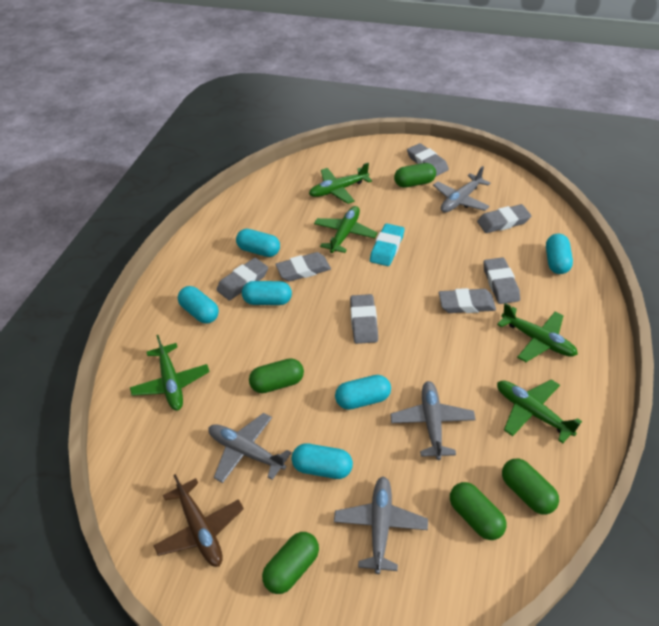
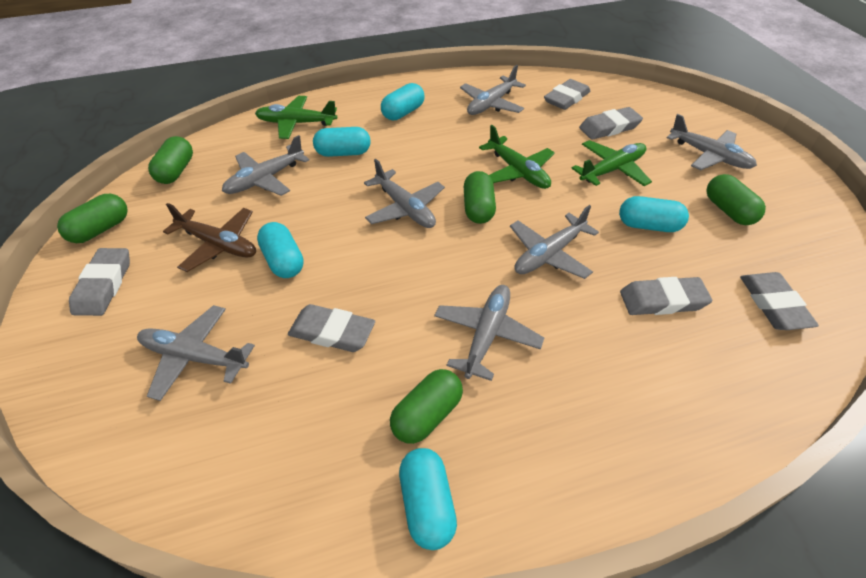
green plane: [130,335,210,411] [309,163,372,204] [314,206,378,253] [497,303,578,362] [497,379,582,443] = 5 -> [255,96,337,139] [479,125,555,189] [571,140,652,186] = 3
grey eraser: [216,258,268,301] [275,252,331,281] [350,294,378,344] [407,143,449,176] [439,288,496,313] [477,204,531,233] [483,257,520,304] = 7 -> [69,248,130,316] [288,304,375,352] [544,79,591,110] [579,107,643,140] [620,277,712,315] [740,272,819,330] = 6
grey plane: [208,413,292,483] [334,476,428,574] [390,381,476,460] [433,166,491,213] = 4 -> [137,305,255,401] [222,135,310,196] [364,159,445,228] [434,285,544,381] [460,65,526,115] [510,205,599,279] [667,114,757,170] = 7
turquoise capsule: [178,286,219,324] [236,229,280,257] [242,281,292,305] [292,443,353,479] [335,375,391,410] [546,234,573,274] = 6 -> [257,222,304,278] [313,127,371,157] [381,83,425,120] [399,448,457,550] [619,196,689,232] = 5
turquoise eraser: [370,223,405,266] = 1 -> none = 0

